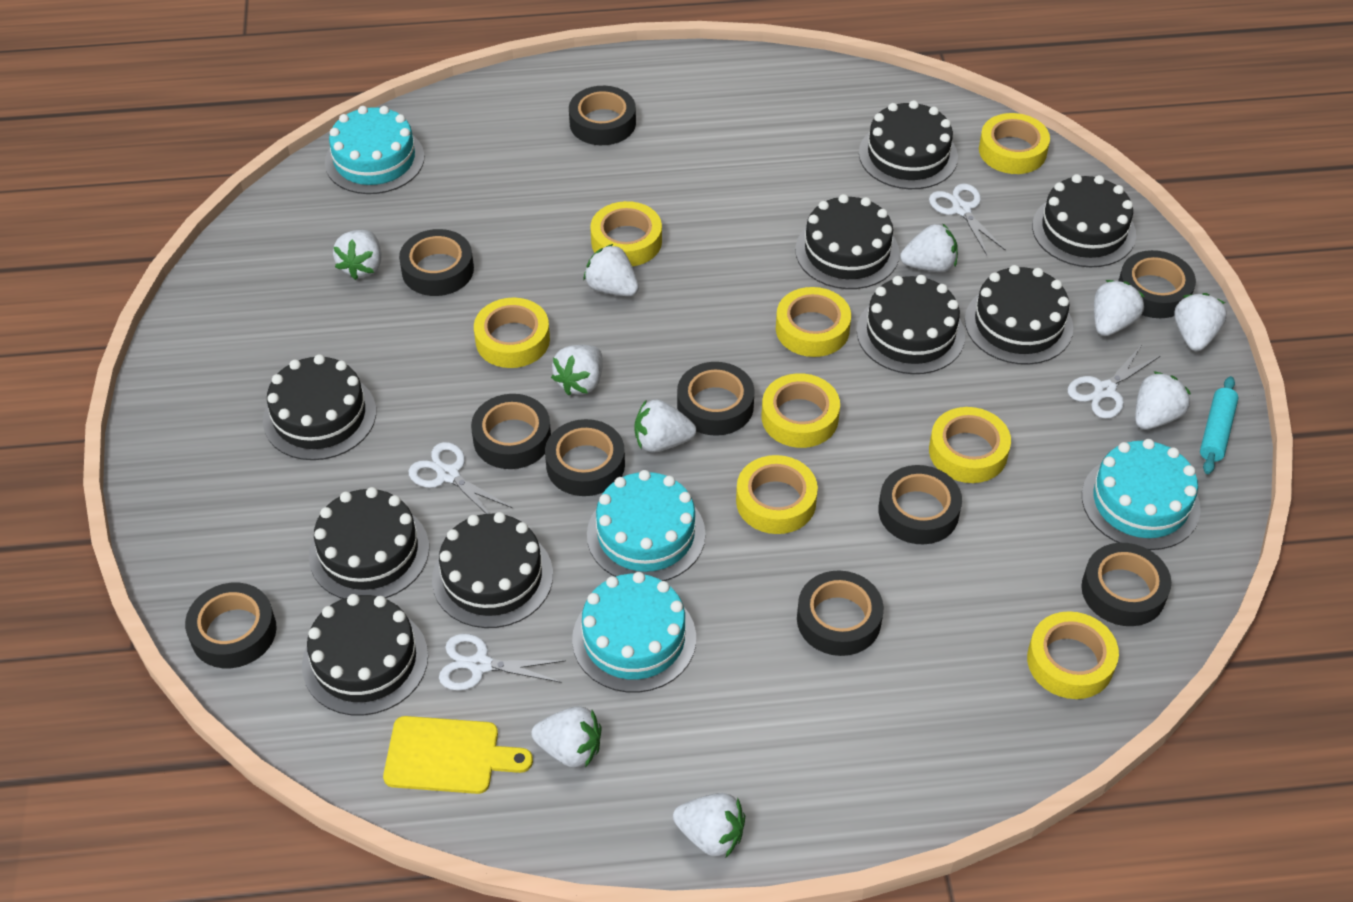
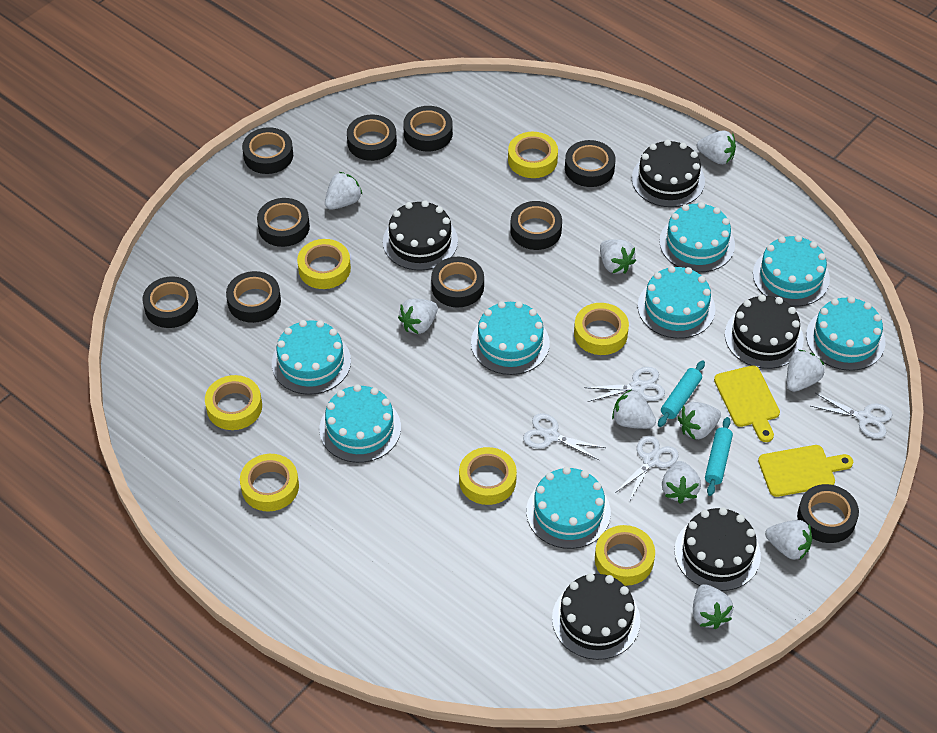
black cake: [263,354,376,460] [302,594,428,716] [309,487,429,599] [432,512,553,628] [795,194,900,289] [857,275,965,374] [859,100,958,189] [965,265,1073,365] [1032,174,1136,267] = 9 -> [383,200,458,271] [552,573,640,660] [632,140,705,207] [674,507,761,591] [725,294,804,369] = 5
turquoise cake: [325,106,424,194] [572,572,696,693] [587,470,706,581] [1082,439,1201,550] = 4 -> [272,320,351,395] [319,384,401,463] [471,301,550,375] [526,467,611,549] [638,266,715,339] [659,202,735,272] [753,235,830,307] [806,296,885,371] = 8
turquoise rolling pin: [1200,376,1239,474] = 1 -> [658,361,705,427] [705,417,733,496] = 2
yellow cutting board: [383,716,533,794] = 1 -> [714,365,780,442] [758,445,853,497] = 2
yellow tape: [474,298,550,368] [590,201,662,266] [736,455,818,534] [762,373,840,448] [776,287,851,357] [929,407,1011,483] [979,113,1050,174] [1027,611,1119,699] = 8 -> [205,375,262,430] [240,454,299,511] [297,239,351,289] [459,447,517,505] [508,132,558,178] [574,303,629,355] [595,525,655,586] = 7

